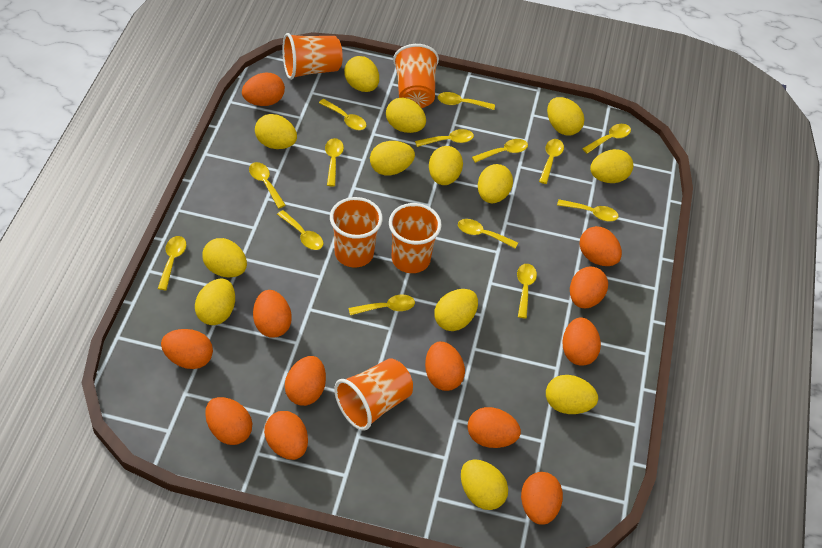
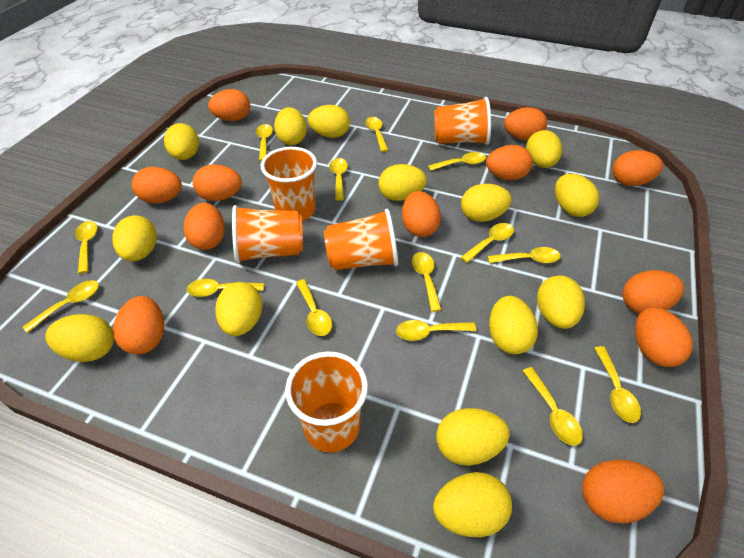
yellow egg: [195,278,235,325] [202,238,247,277] [255,114,297,149] [344,56,379,92] [370,141,415,176] [386,98,426,133] [429,146,463,185] [434,289,478,331] [461,459,508,510] [478,164,513,203] [546,375,598,414] [547,97,584,136] [590,149,633,183] = 13 -> [45,314,114,362] [112,215,157,261] [164,123,199,160] [215,282,263,336] [274,107,307,145] [307,105,350,138] [379,164,427,201] [433,472,512,537] [436,408,510,466] [461,184,512,222] [489,296,538,354] [526,130,562,168] [537,275,585,329] [555,174,600,217] = 14

